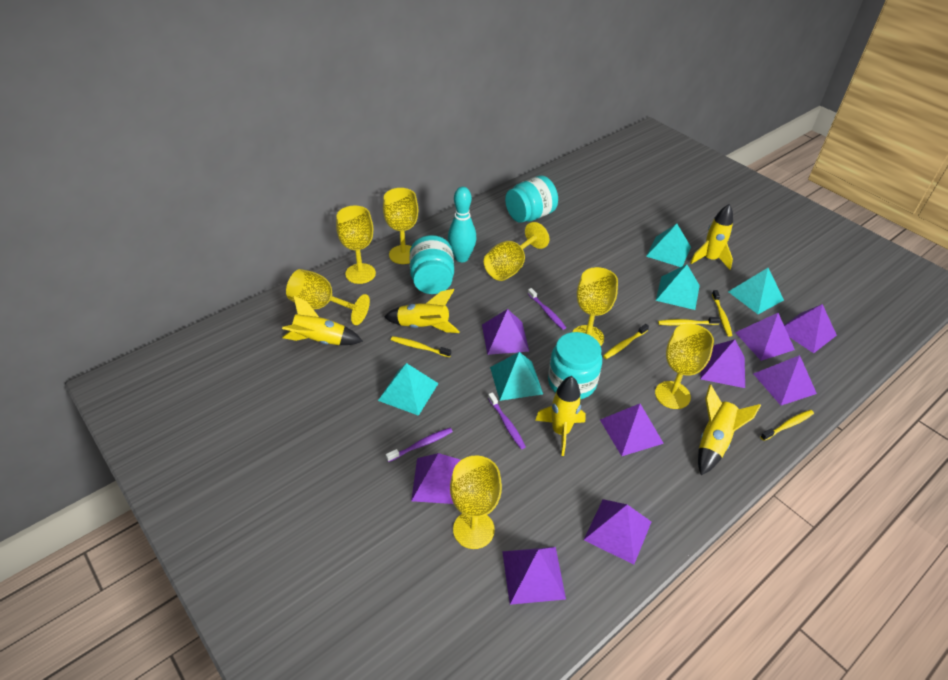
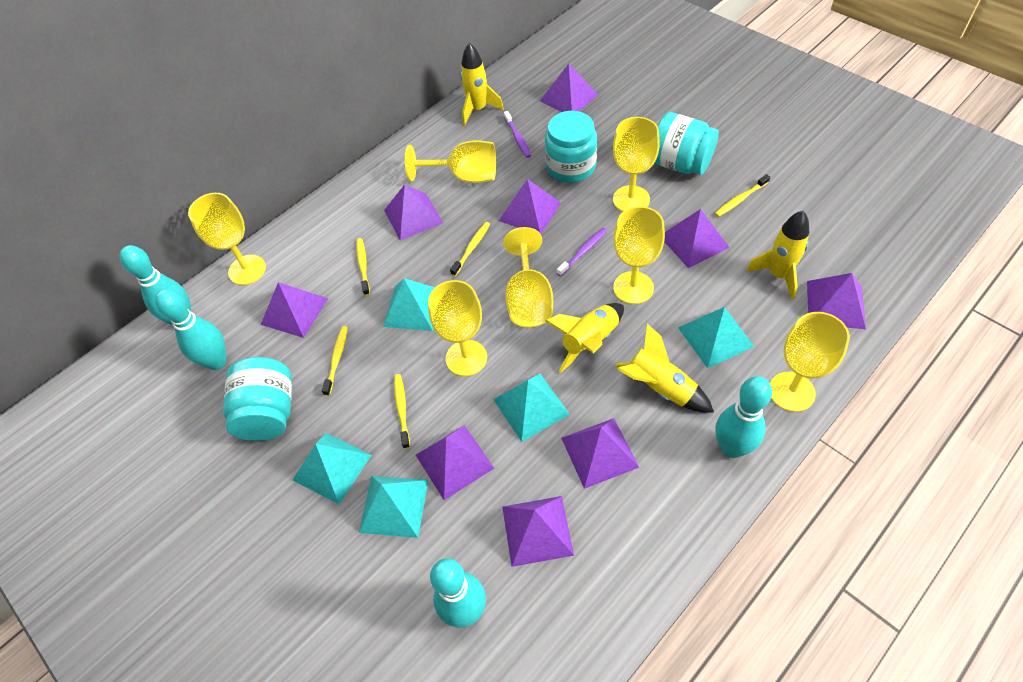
purple toothbrush: [386,428,453,462] [488,392,526,449] [528,288,566,330] = 3 -> [504,111,531,158] [557,228,607,276] = 2
turquoise bowling pin: [448,187,477,262] = 1 -> [120,245,191,325] [155,289,227,370] [430,559,486,628] [715,376,772,458] = 4
yellow rocket: [282,296,363,345] [384,289,460,333] [535,376,586,456] [690,204,733,270] [698,384,761,475] = 5 -> [460,43,504,125] [546,303,624,373] [615,324,714,413] [746,211,809,300] = 4

